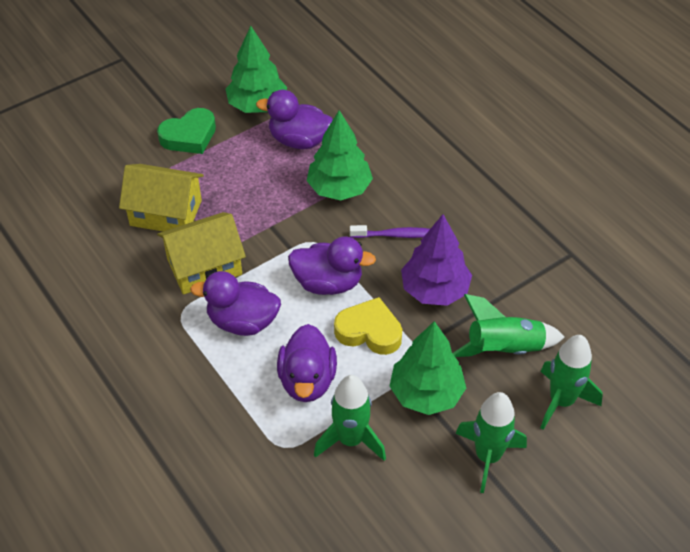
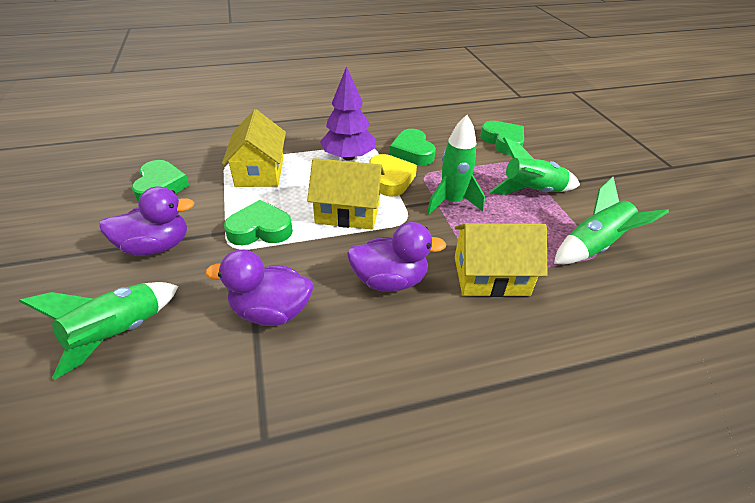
green heart: [157,108,216,154] = 1 -> [132,160,189,202] [224,200,293,245] [390,129,436,166] [480,121,524,155] = 4
green tree: [225,26,287,113] [307,110,373,200] [390,321,466,415] = 3 -> none = 0
purple duck: [190,271,281,336] [256,90,333,149] [277,324,337,402] [288,237,376,295] = 4 -> [99,186,194,256] [206,249,313,326] [347,222,447,292] = 3
purple toothbrush: [350,225,430,238] = 1 -> none = 0
yellow house: [119,164,204,231] [157,212,246,295] = 2 -> [222,109,286,187] [307,158,385,230] [455,223,547,297] = 3

